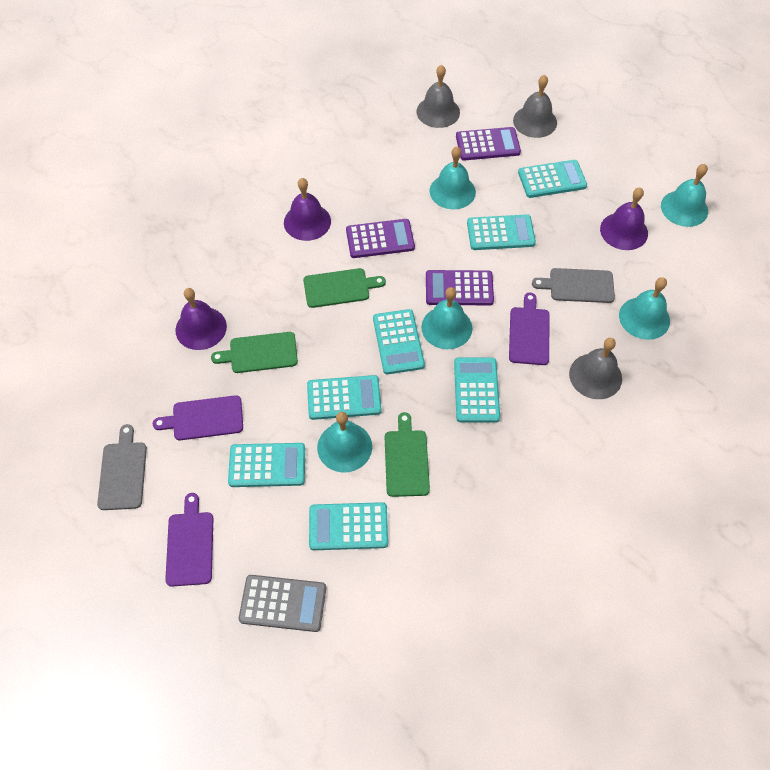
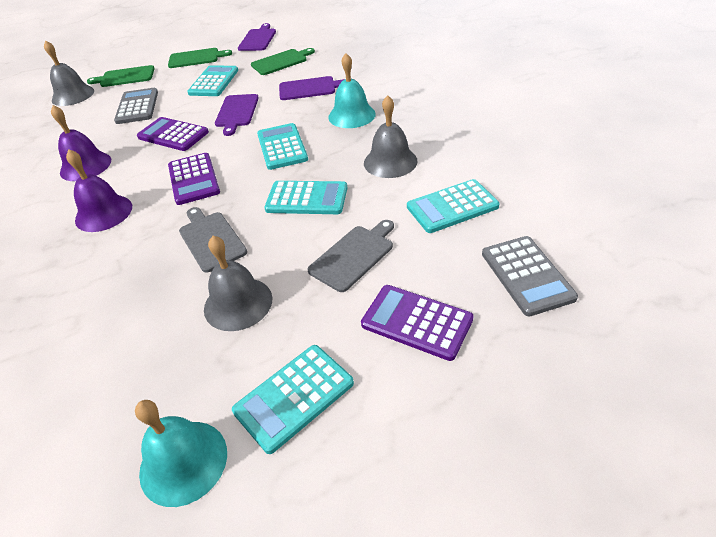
grey calculator: [239,575,326,632] = 1 -> [114,88,158,124] [482,236,578,316] = 2
purple bell: [175,288,227,350] [284,178,331,241] [600,187,648,250] = 3 -> [51,105,111,181] [66,149,132,232] = 2
turquoise bell: [317,412,372,473] [421,287,472,349] [429,146,476,209] [619,277,670,340] [661,164,708,227] = 5 -> [135,400,227,507] [328,53,376,128] = 2
turquoise calculator: [228,443,305,487] [307,375,382,420] [309,502,388,550] [373,309,425,374] [454,357,500,423] [467,214,536,250] [518,160,587,198] = 7 -> [187,65,238,96] [232,345,354,454] [257,123,308,170] [264,181,347,214] [407,179,500,233] = 5

